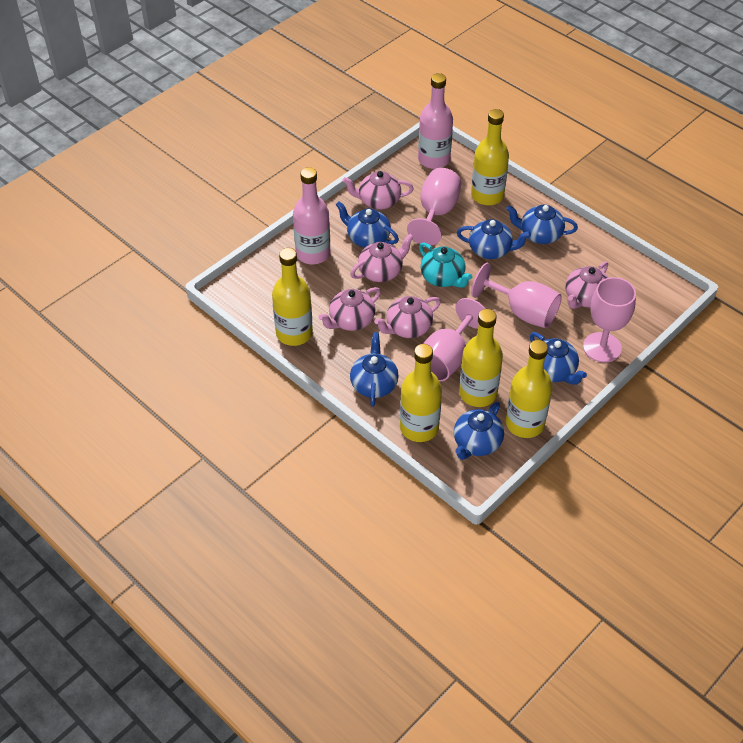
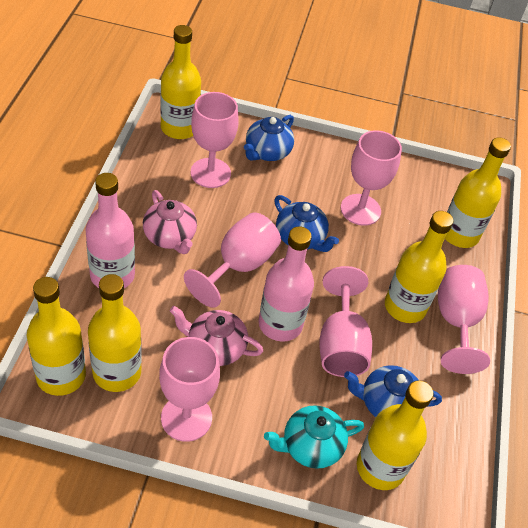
blue teapot: [336,201,399,248] [350,332,399,407] [454,402,504,460] [457,219,531,259] [506,205,578,244] [530,332,587,385] = 6 -> [244,115,294,161] [274,195,339,252] [344,365,442,417] = 3
pink goblet: [407,168,461,245] [423,298,486,381] [471,263,562,328] [583,277,636,363] = 4 -> [159,337,220,442] [184,213,281,308] [191,92,238,188] [319,266,372,377] [341,130,402,226] [438,265,490,374] = 6
pink teapot: [318,287,381,331] [342,171,414,210] [350,234,414,282] [374,296,441,338] [566,261,609,309] = 5 -> [143,190,197,254] [170,306,263,366] = 2
yellow bottle: [272,248,313,346] [400,344,442,442] [459,309,503,407] [471,109,509,205] [506,340,552,438] = 5 -> [27,277,86,396] [88,274,142,392] [160,25,201,139] [357,380,433,490] [385,211,453,323] [445,137,511,248] = 6

